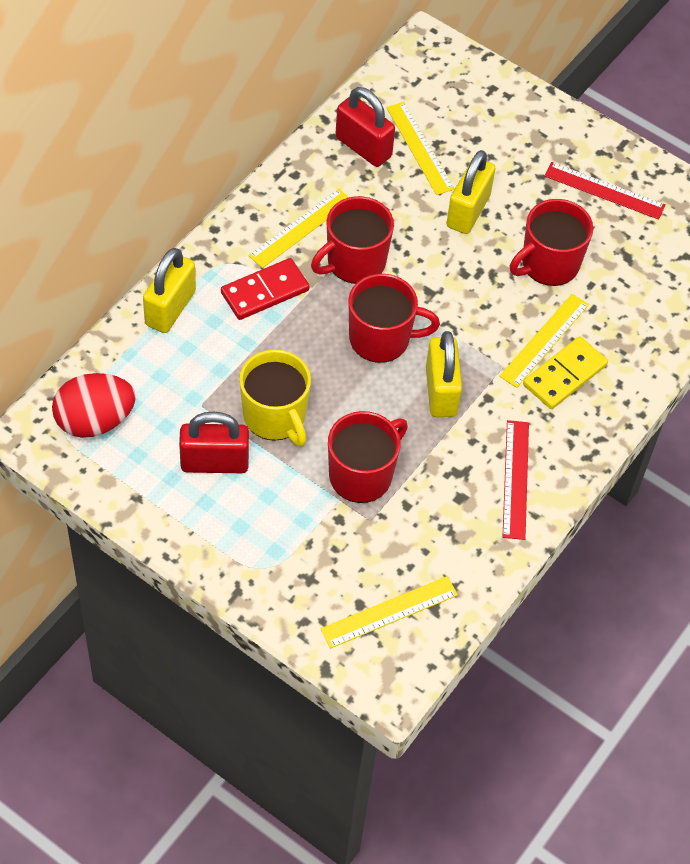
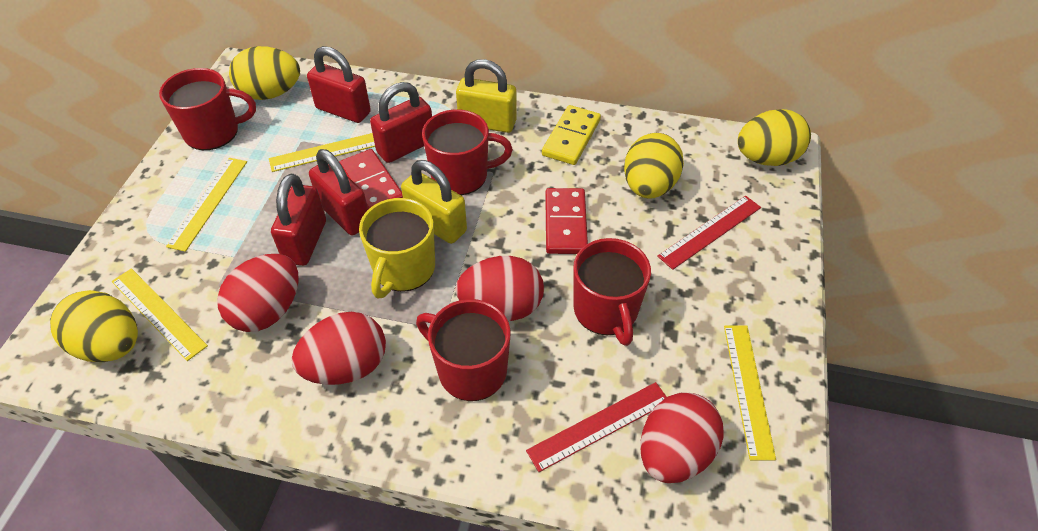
red domino: [221,258,309,320] = 1 -> [339,149,403,209] [545,188,588,254] = 2
red egg: [52,373,136,438] = 1 -> [217,254,299,332] [292,312,386,385] [456,256,544,321] [640,392,724,483] = 4
red padlock: [179,412,249,473] [335,87,395,167] = 2 -> [271,174,326,266] [307,46,371,123] [309,149,368,236] [370,82,432,163] = 4
yellow egg: none = 0 -> [50,290,138,362] [229,46,300,100] [624,133,684,199] [738,109,811,166] = 4
yellow padlock: [143,248,196,333] [426,331,462,417] [447,150,496,234] = 3 -> [401,160,467,244] [456,59,516,133] = 2

